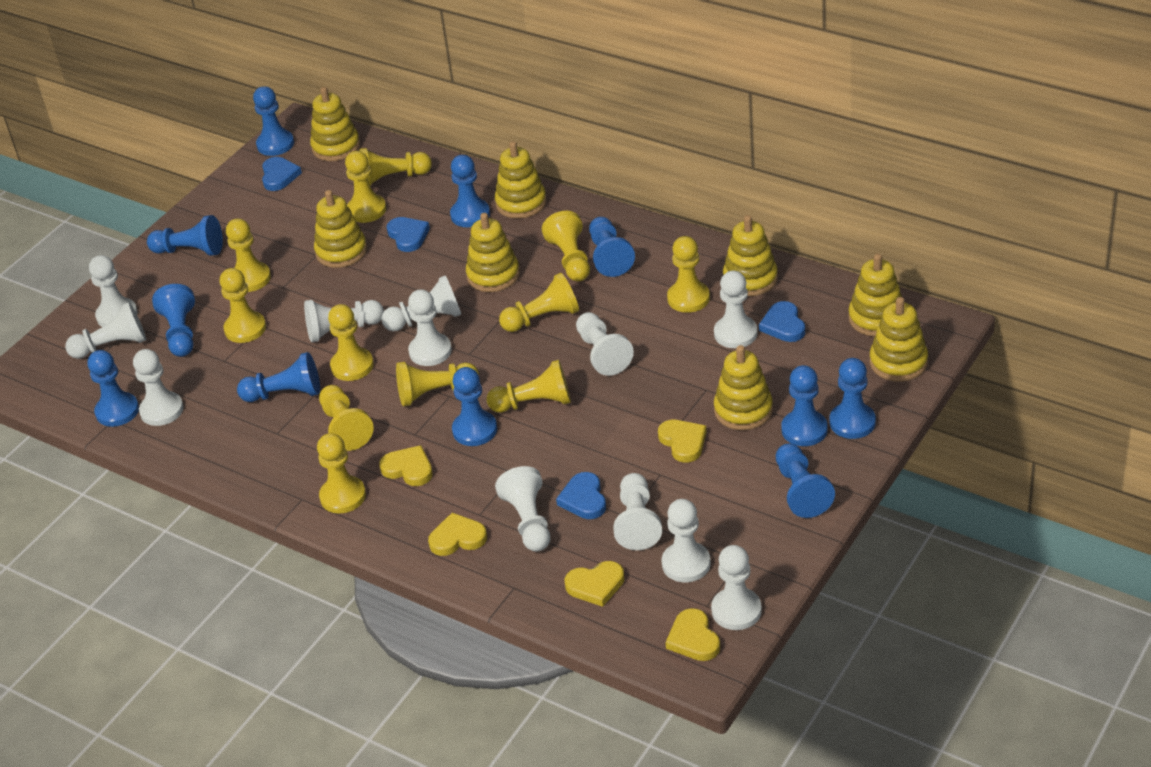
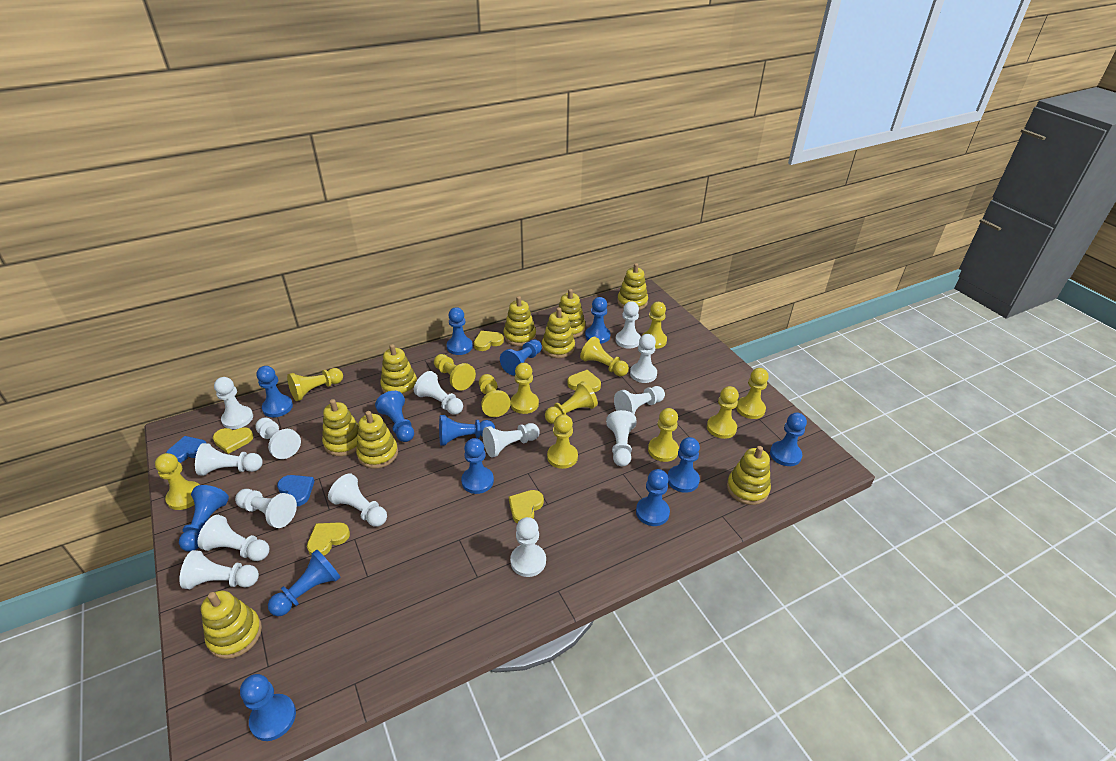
blue heart: [262,157,302,191] [386,217,430,252] [556,472,606,519] [759,301,805,342] = 4 -> [166,436,206,463] [277,475,315,506] = 2
blue pawn: [88,350,139,427] [147,215,223,256] [152,284,195,357] [237,352,320,402] [253,86,294,156] [450,155,490,227] [452,367,497,446] [589,217,635,277] [776,443,835,518] [781,365,828,446] [829,358,876,439] = 11 -> [179,485,229,551] [240,674,296,741] [257,366,293,417] [268,549,340,616] [375,391,414,442] [439,415,495,446] [447,307,473,355] [461,438,494,494] [500,339,542,376] [585,297,610,344] [636,469,670,526] [668,437,700,493] [770,413,807,466] = 13
white pawn: [65,302,146,359] [89,255,138,327] [133,349,184,426] [304,300,384,342] [381,275,461,331] [408,289,452,366] [495,466,550,552] [576,312,634,376] [613,473,662,550] [662,499,711,582] [711,545,762,630] [714,271,757,348] = 12 -> [179,550,259,589] [195,443,263,476] [197,515,269,561] [214,377,253,429] [235,489,297,528] [255,417,301,459] [328,473,387,527] [414,371,463,415] [483,423,540,458] [510,517,546,577] [606,410,637,466] [614,386,665,414] [615,301,641,349] [630,334,657,383] = 14
yellow stacking toy: [310,87,360,161] [314,190,367,268] [466,213,520,292] [495,141,547,219] [714,345,773,430] [723,215,778,296] [849,254,902,337] [870,297,928,382] = 8 -> [201,591,262,659] [322,399,359,456] [356,411,398,469] [380,344,417,397] [503,296,536,346] [542,307,575,358] [559,289,586,338] [617,263,648,310] [727,446,771,505] = 9

